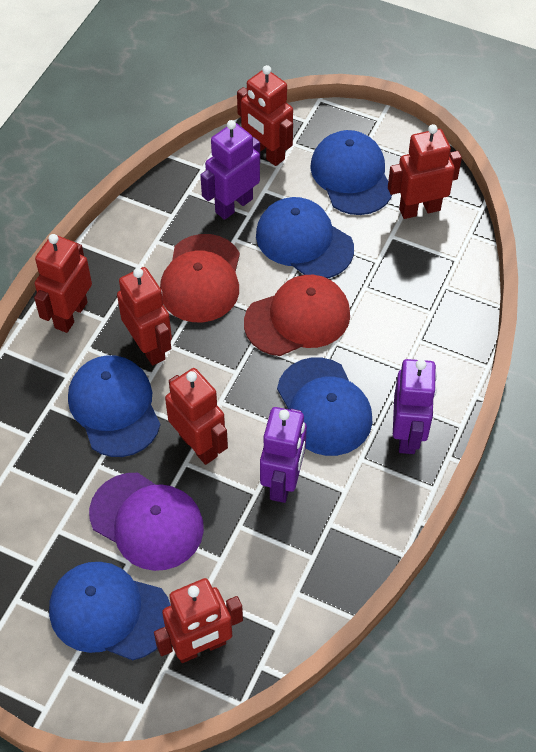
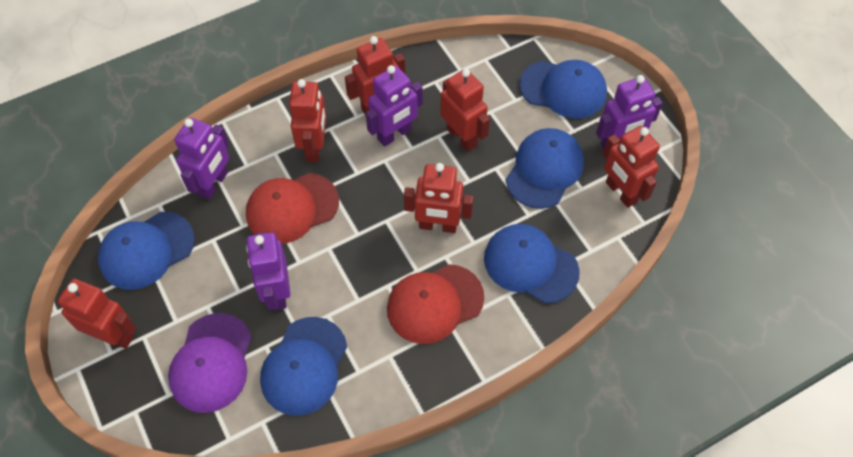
purple robot: [200,120,260,220] [260,407,307,503] [393,359,437,454] = 3 -> [174,118,229,200] [246,232,290,310] [366,65,423,147] [596,75,663,149] = 4

